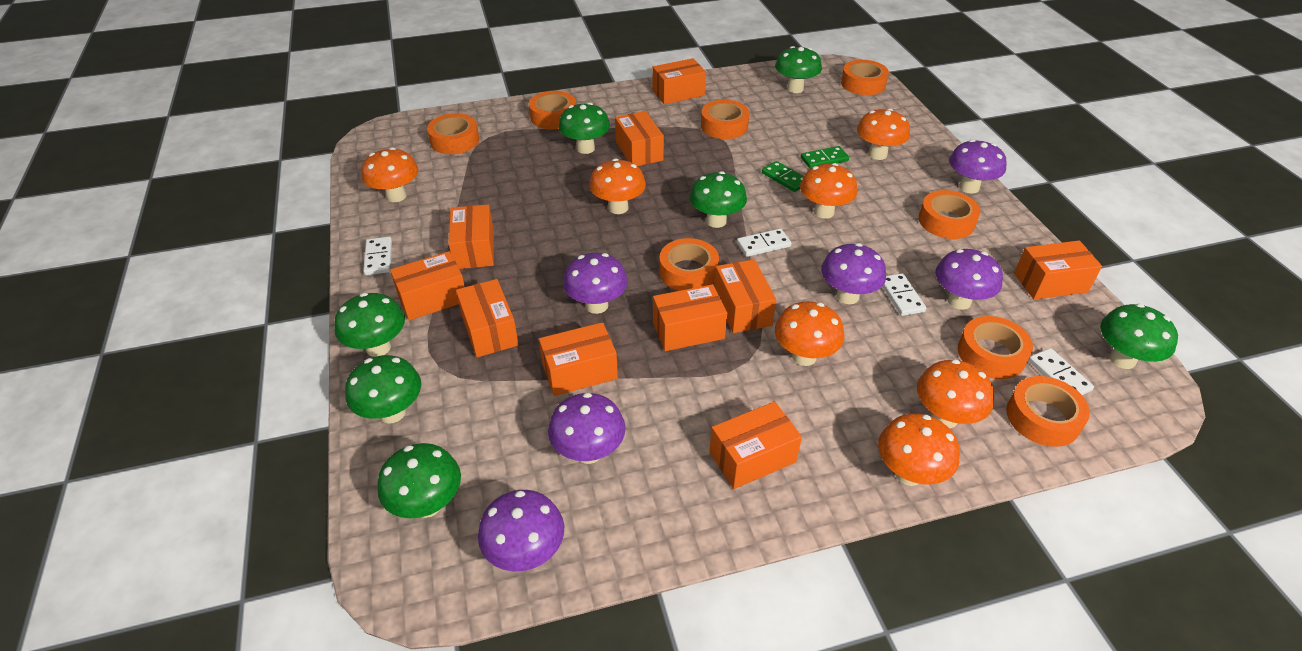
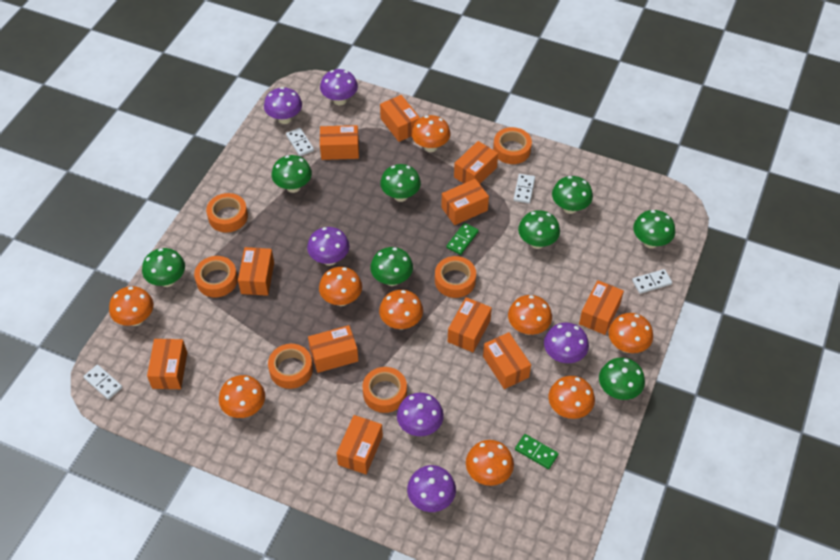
green mushroom: [334,293,405,357] [345,355,421,424] [377,443,461,518] [558,103,610,154] [689,171,747,228] [775,46,822,93] [1100,304,1178,369] = 7 -> [142,248,185,287] [272,155,312,193] [370,247,413,286] [380,164,421,202] [518,210,560,249] [552,176,593,214] [599,358,645,400] [633,210,675,248] = 8
orange box: [390,251,465,321] [448,205,494,269] [456,279,519,357] [539,322,618,396] [615,111,664,166] [653,58,706,104] [653,284,727,351] [710,402,802,489] [714,259,776,333] [1014,240,1102,300] = 10 -> [147,339,187,389] [238,247,274,296] [308,325,358,373] [320,125,359,160] [336,415,383,474] [380,95,420,142] [441,179,489,225] [448,297,492,352] [454,141,498,184] [483,332,531,389] [579,280,624,335] = 11
orange mushroom: [361,147,418,202] [589,158,646,214] [775,301,844,366] [800,163,858,219] [857,108,910,160] [878,414,960,486] [917,359,994,428] = 7 -> [109,286,153,326] [219,375,265,418] [319,267,362,306] [379,290,423,330] [411,115,451,152] [466,440,514,486] [508,295,552,335] [548,376,595,419] [608,313,653,353] = 9
orange tape: [427,113,479,154] [529,91,576,129] [659,238,719,291] [701,100,750,139] [841,60,889,95] [919,190,980,239] [958,316,1033,379] [1006,376,1090,447] = 8 -> [194,256,238,298] [206,193,248,233] [268,344,313,389] [363,367,407,413] [435,256,476,298] [493,127,532,164] = 6

